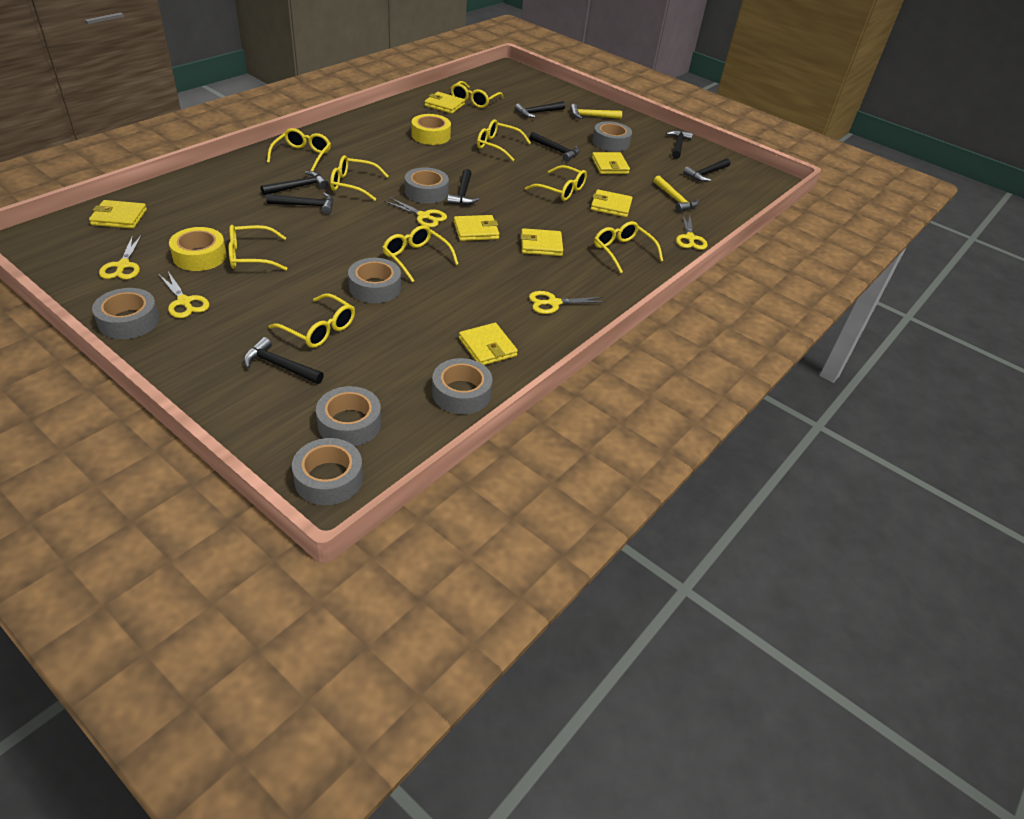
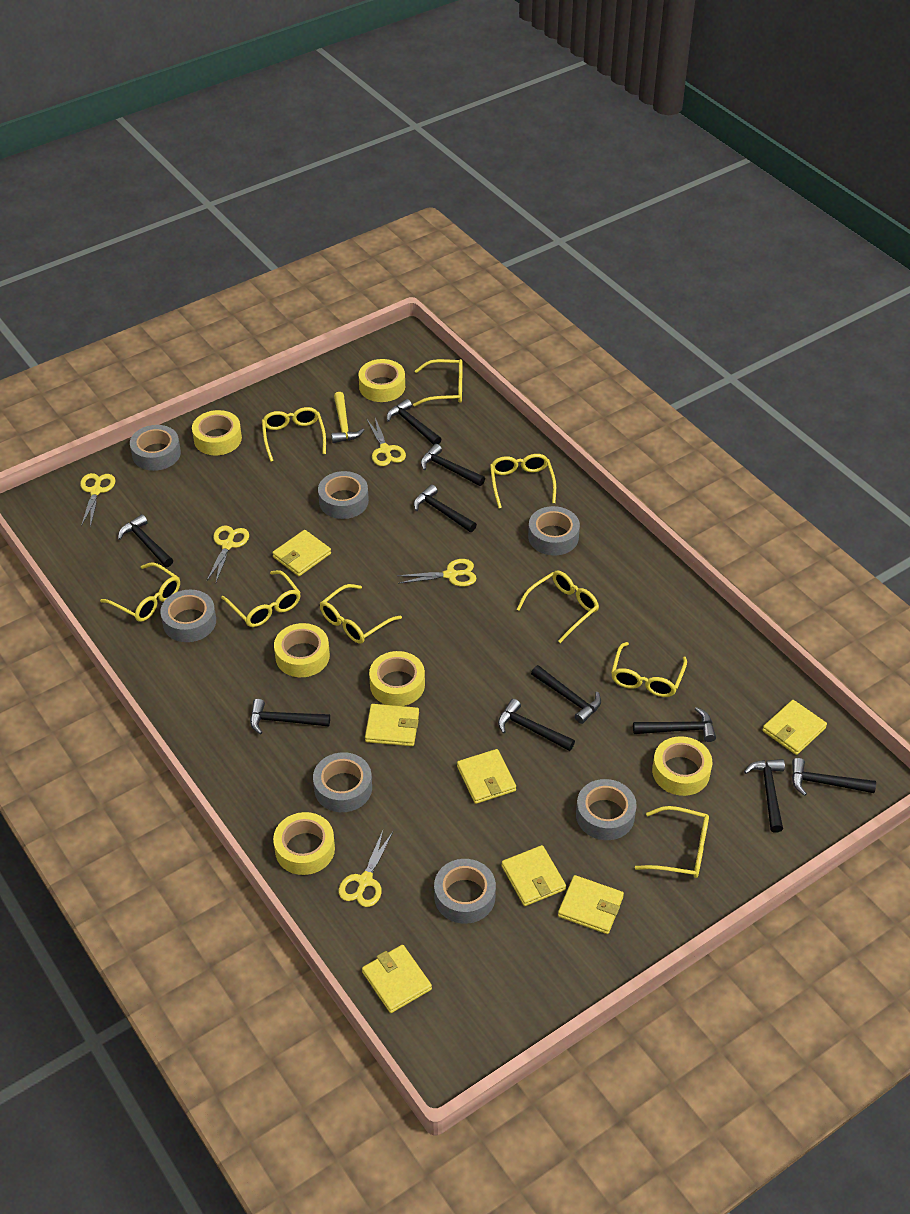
black hammer: [244,337,324,384] [261,171,328,195] [266,193,334,214] [447,169,479,205] [515,101,565,118] [529,132,580,162] [666,130,693,159] [683,158,730,182] = 8 -> [118,514,173,567] [250,699,330,734] [387,399,442,445] [414,485,477,532] [421,444,485,486] [498,699,575,751] [531,665,601,724] [633,707,716,742] [744,759,785,832] [792,758,876,796] = 10
yellow hammer: [570,104,622,119] [654,176,699,212] = 2 -> [331,392,364,443] = 1
yellow tape: [169,227,227,271] [412,114,451,145] = 2 -> [192,410,242,455] [273,812,335,875] [274,623,330,677] [359,359,405,402] [369,651,425,706] [652,736,712,796] = 6

